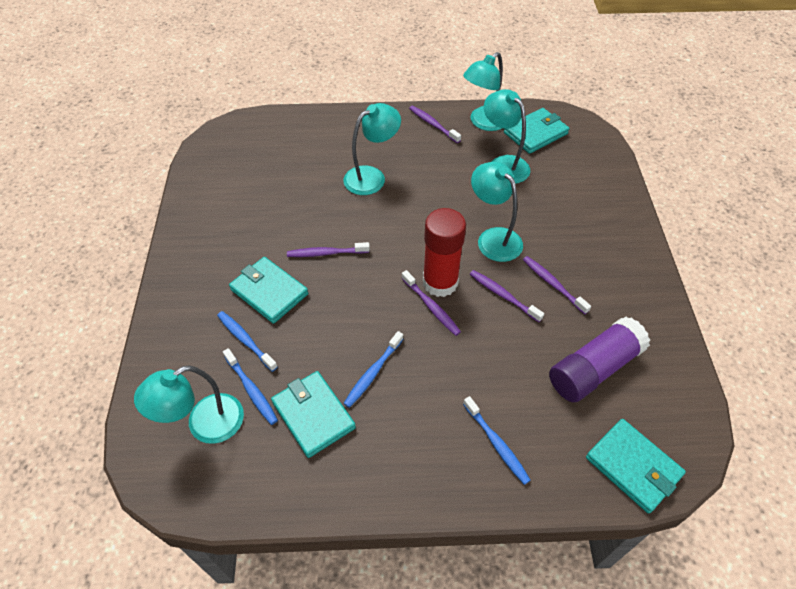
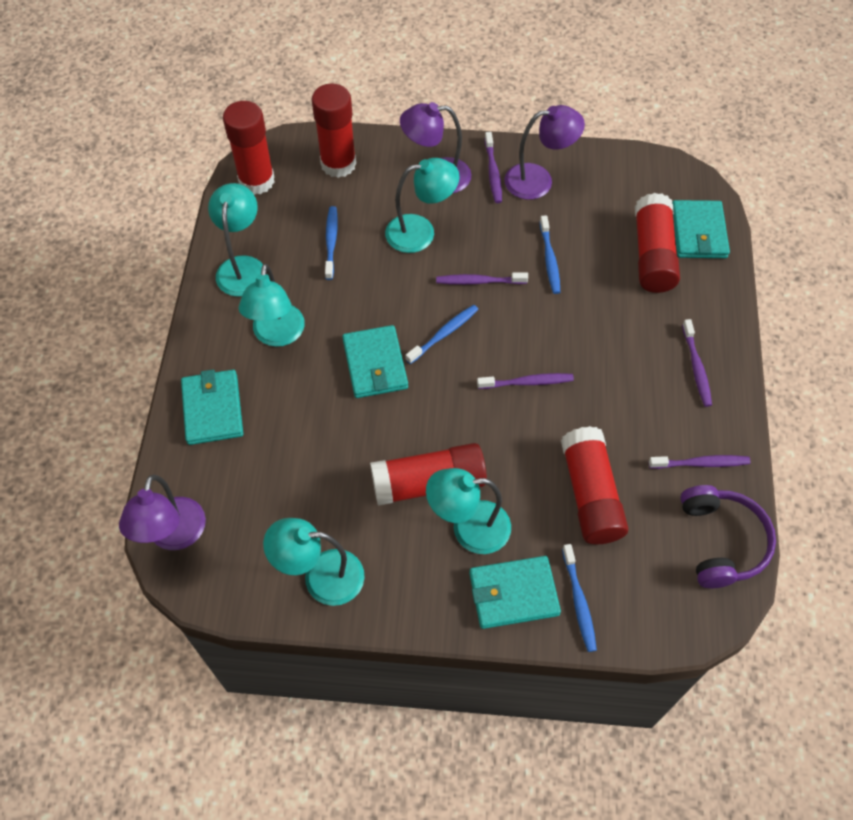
purple glue stick: [549,317,650,402] = 1 -> none = 0
purple headphones: none = 0 -> [680,485,776,588] = 1
purple lamp: none = 0 -> [119,475,206,550] [400,102,471,193] [504,105,585,200] = 3
red glue stick: [423,208,466,297] = 1 -> [223,101,275,195] [312,83,356,178] [370,443,487,506] [561,426,629,544] [635,193,680,293] = 5

